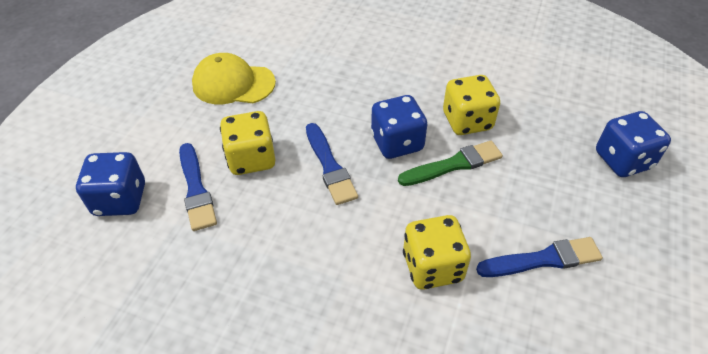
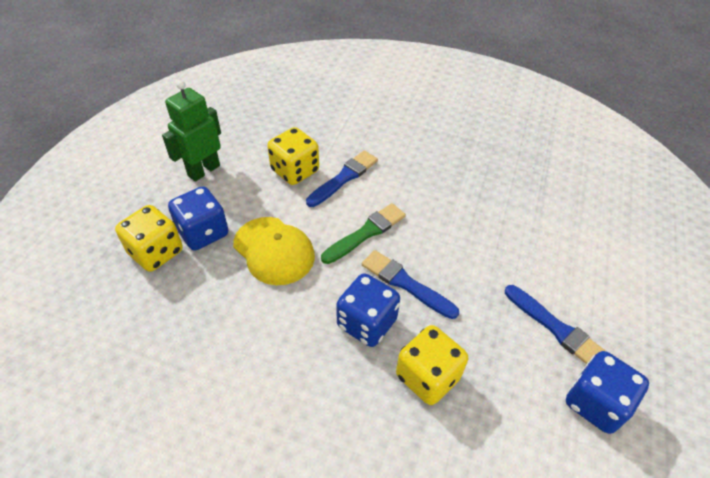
green robot: none = 0 -> [162,80,221,182] = 1

